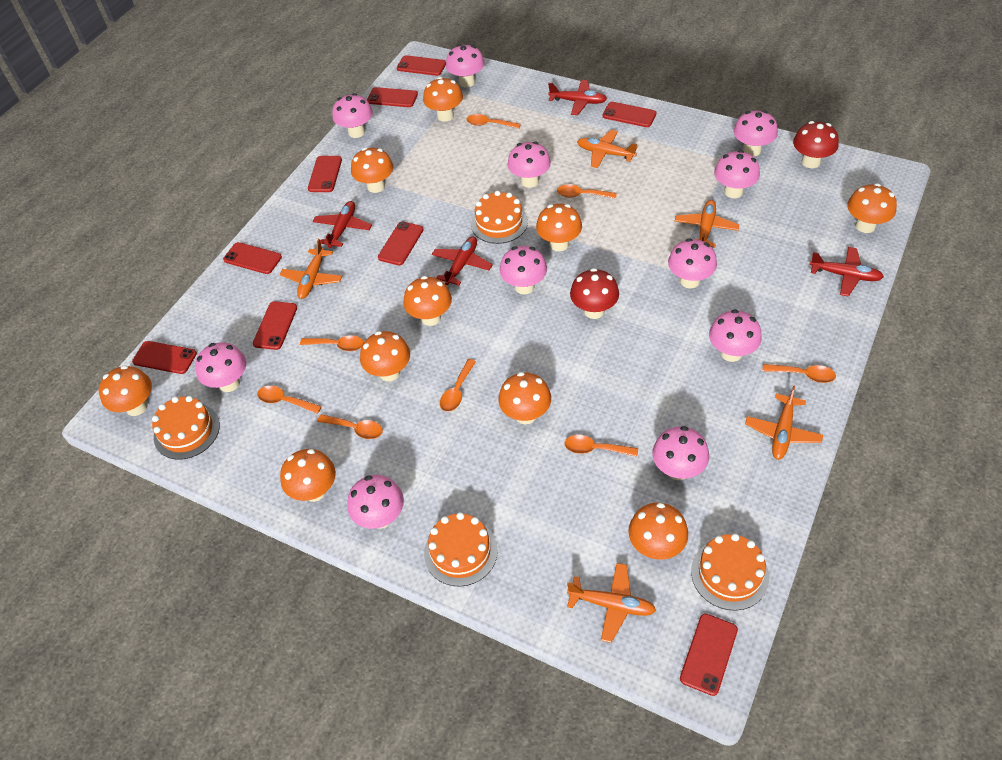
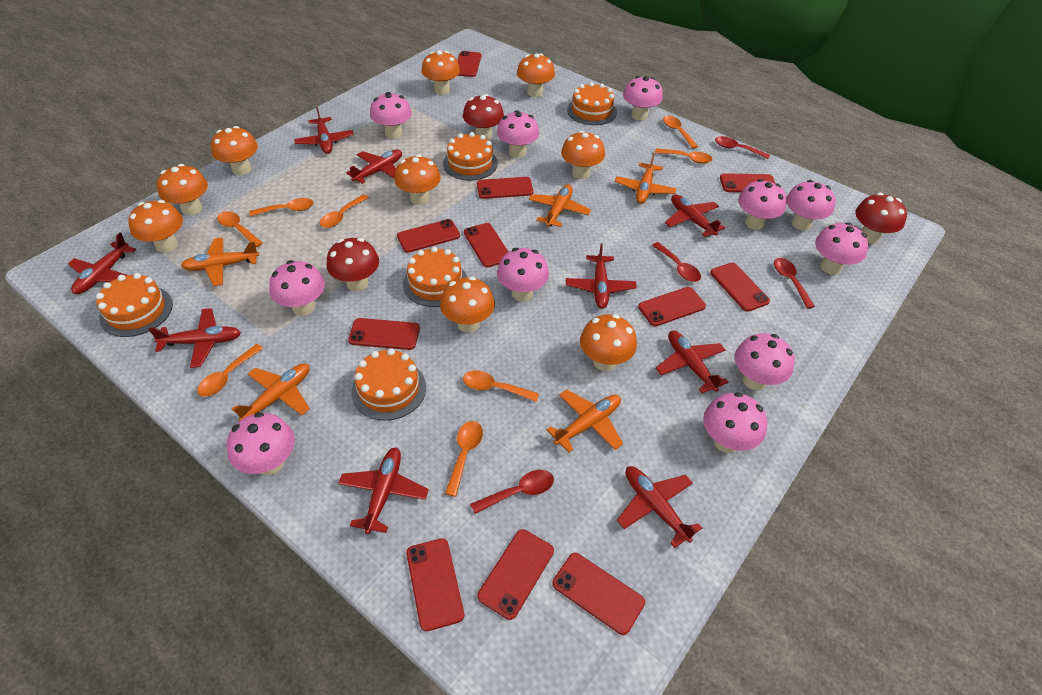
orange cake: [152,396,220,460] [424,512,498,587] [471,191,528,244] [691,533,769,611] = 4 -> [96,273,173,337] [351,348,426,421] [403,247,467,307] [443,132,498,181] [567,82,617,125] = 5
orange mushroom: [99,365,152,416] [280,449,336,502] [351,148,393,193] [360,331,410,381] [403,276,452,326] [423,77,463,122] [498,372,551,424] [536,204,582,251] [628,503,688,560] [847,183,897,233] = 10 -> [128,200,183,252] [157,164,208,215] [211,126,258,175] [394,154,441,205] [421,51,460,94] [440,277,495,332] [517,53,555,97] [561,131,605,179] [580,314,637,371] = 9
red mushroom: [570,268,619,319] [793,121,839,168] = 2 -> [327,238,379,291] [463,94,504,140] [855,193,907,244] = 3
red phone: [132,341,197,374] [223,242,282,274] [253,301,297,350] [308,156,342,192] [367,87,418,107] [378,222,423,265] [397,55,446,76] [602,102,656,127] [680,614,738,696] = 9 -> [348,318,420,350] [397,219,460,253] [406,538,464,631] [457,51,482,77] [464,223,508,268] [477,177,533,199] [477,529,554,620] [553,553,645,635] [638,287,706,326] [710,263,770,312] [720,173,776,192] = 11
red plane: [313,201,372,248] [432,236,493,285] [548,80,607,115] [809,247,884,297] = 4 -> [68,232,136,294] [148,308,241,368] [294,107,354,154] [338,447,429,534] [346,149,402,184] [566,243,637,309] [617,466,702,548] [656,331,728,393] [665,194,725,237] = 9
red spoon: none = 0 -> [470,470,554,514] [652,242,701,282] [715,136,770,159] [774,258,815,309] = 4

